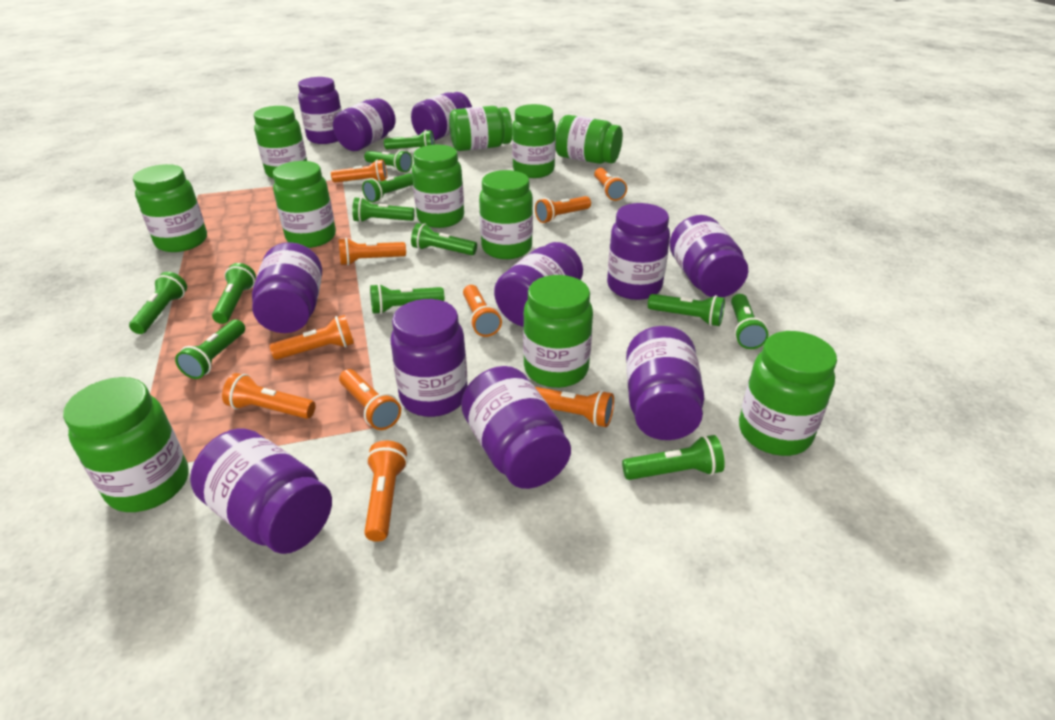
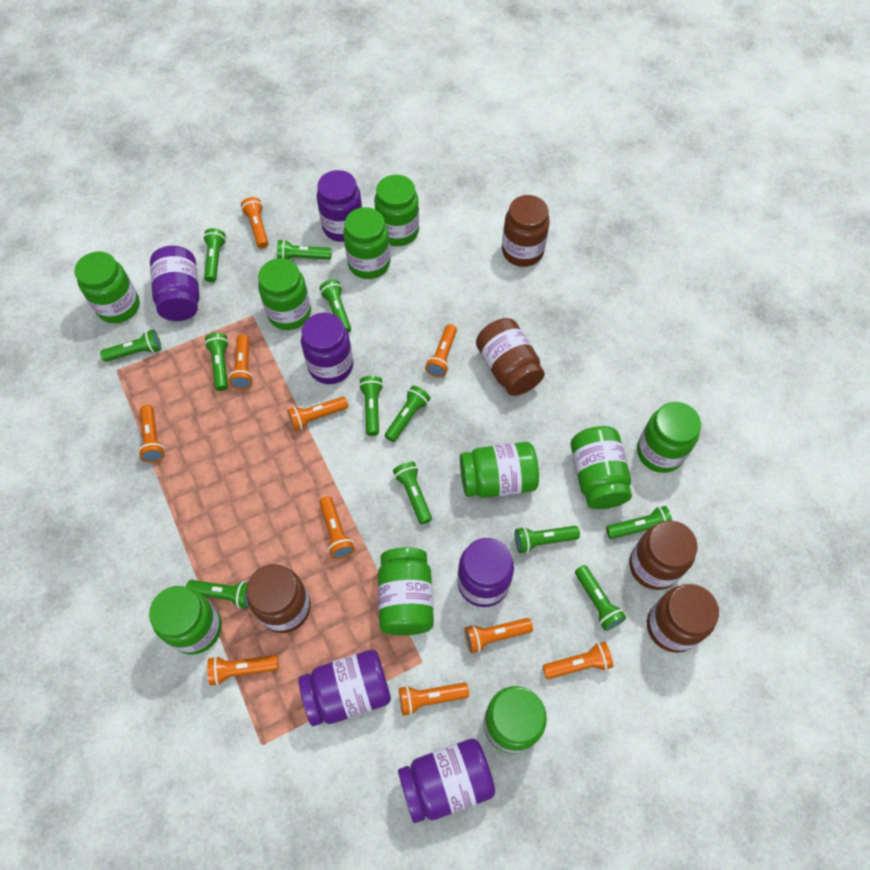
brown jar: none = 0 -> [247,564,311,633] [476,318,545,396] [502,195,550,267] [629,520,698,590] [647,584,719,653] = 5
green jar: [63,377,189,512] [133,164,207,252] [254,106,307,179] [273,161,336,248] [412,145,464,228] [449,106,512,151] [479,170,533,259] [512,104,556,178] [523,275,593,388] [555,115,623,164] [739,331,837,456] = 11 -> [74,251,140,323] [149,586,222,655] [258,258,311,330] [343,207,390,279] [374,175,419,246] [378,547,434,636] [460,442,539,498] [484,686,547,754] [570,426,632,509] [637,402,701,473] = 10
purple jar: [190,429,332,554] [252,242,322,333] [298,77,342,144] [333,98,396,151] [391,299,468,417] [411,92,472,141] [461,366,571,489] [494,242,583,327] [607,203,670,300] [626,326,704,440] [670,215,748,297] = 11 -> [150,246,200,321] [298,650,391,726] [301,313,353,384] [317,170,362,242] [398,739,495,823] [457,538,514,607] = 6

